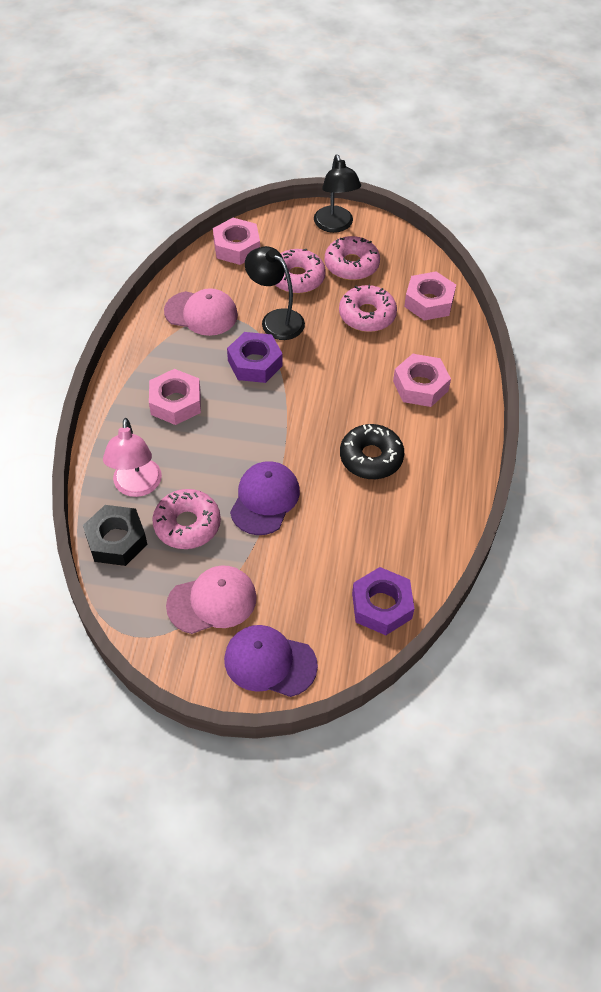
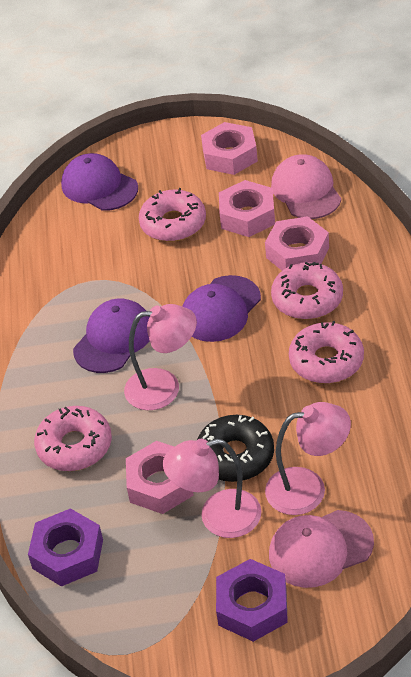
black lamp: [245,246,305,340] [314,155,361,233] = 2 -> none = 0
black nut: [83,505,147,566] = 1 -> none = 0
pink lamp: [103,418,162,497] = 1 -> [124,304,197,410] [163,439,261,538] [265,402,351,515] = 3
purple cap: [224,625,318,697] [230,461,300,535] = 2 -> [61,153,138,211] [73,298,150,373] [182,275,261,342] = 3

